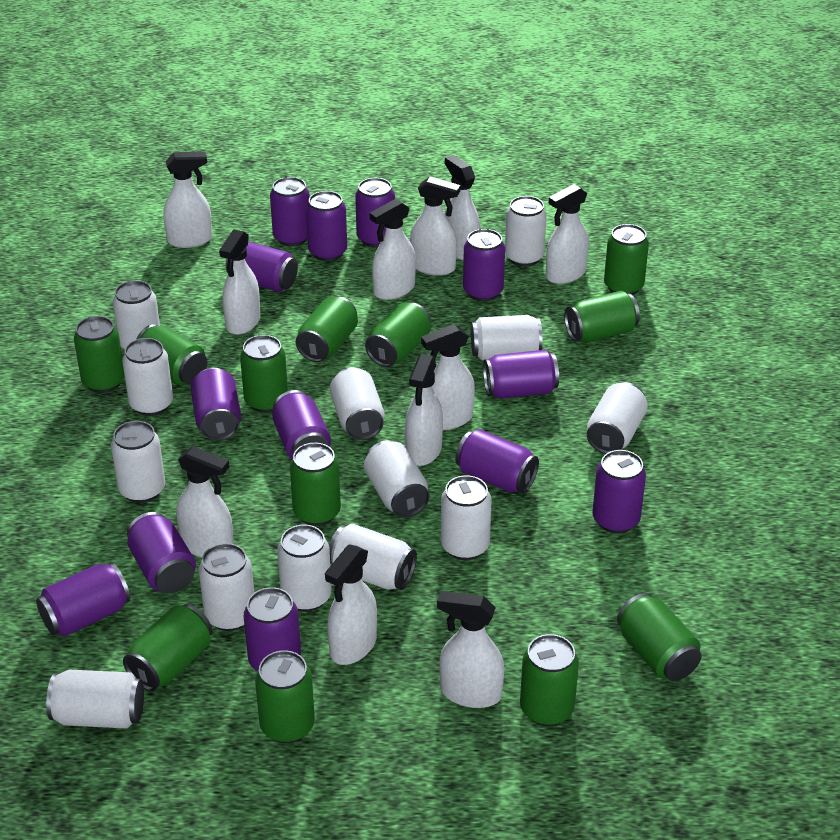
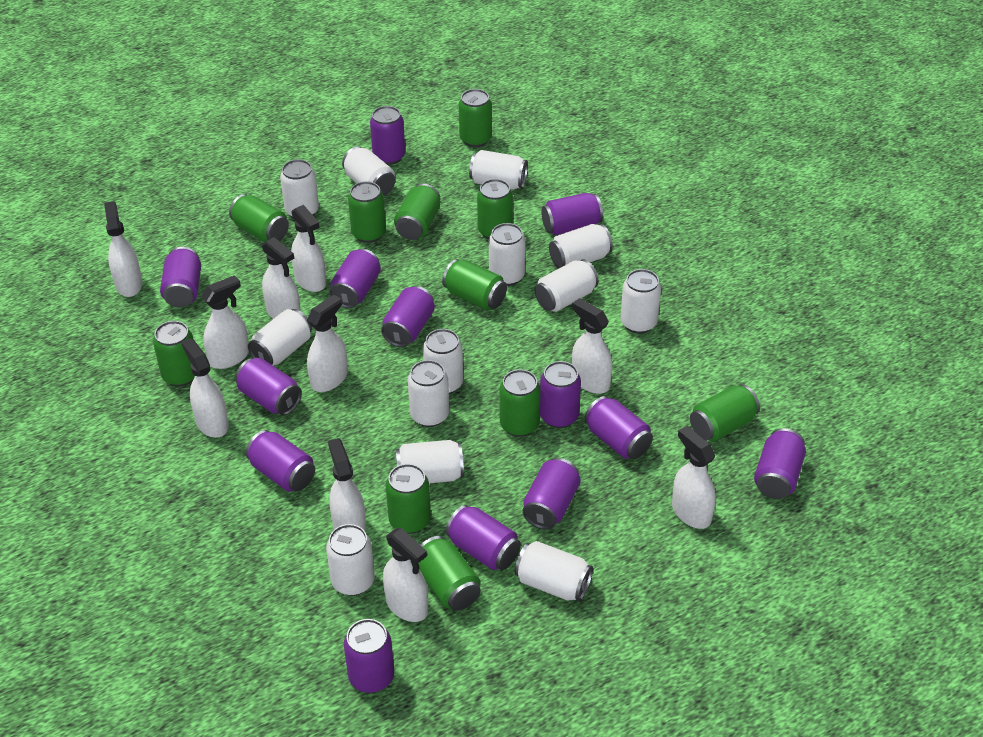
green can: [74,316,125,393] [123,604,212,691] [136,324,207,386] [240,335,288,413] [255,650,315,743] [290,443,341,526] [296,296,358,362] [365,302,431,367] [520,634,579,726] [564,291,640,342] [604,224,649,295] [617,593,702,681] = 12 -> [153,321,195,387] [229,194,289,242] [348,181,386,243] [386,464,431,534] [394,184,440,240] [418,536,481,611] [442,259,507,310] [459,89,492,147] [477,179,513,239] [500,369,540,437] [690,384,760,442] = 11
white spray bottle: [163,152,212,248] [176,446,233,558] [219,230,260,335] [325,544,377,665] [370,199,416,300] [405,354,443,466] [410,177,460,276] [421,324,475,430] [437,591,504,708] [445,155,480,260] [546,184,589,284] = 11 -> [104,201,142,297] [181,338,229,438] [201,275,249,369] [262,237,301,319] [291,205,326,292] [307,295,348,392] [328,438,366,533] [383,528,428,622] [572,298,612,394] [672,426,716,529] = 10

